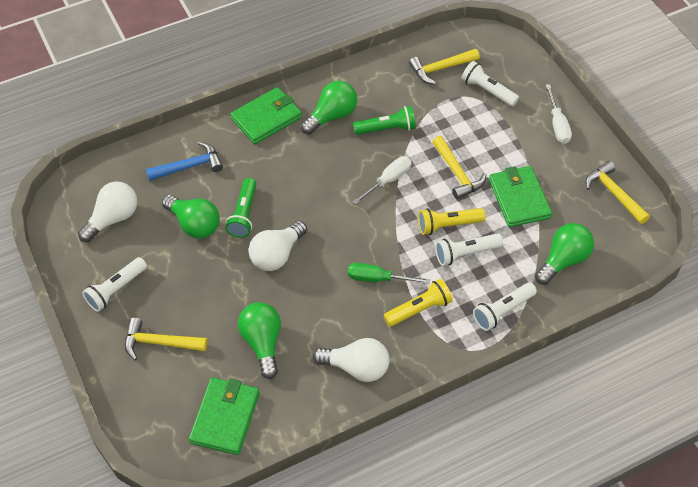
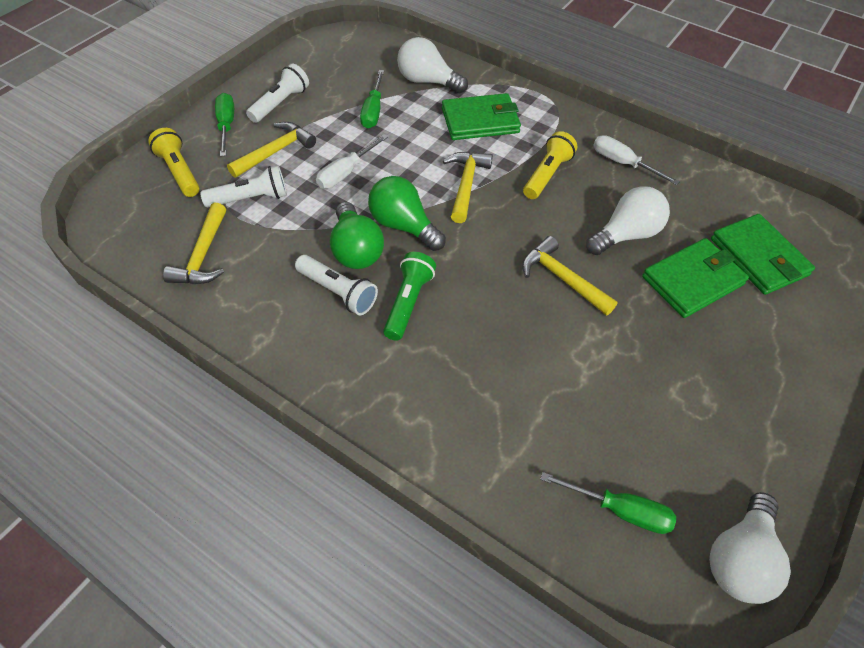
blue hammer: [146,142,223,181] = 1 -> none = 0
green flashlight: [225,178,256,238] [353,106,416,135] = 2 -> [383,252,436,341] = 1
green light bulb: [162,195,220,239] [238,302,281,379] [301,81,357,135] [535,223,594,285] = 4 -> [330,202,384,269] [368,176,446,251] = 2
green screwdriver: [348,263,430,284] = 1 -> [215,93,234,157] [360,70,384,128] [540,472,676,534] = 3
white flashlight: [82,257,147,312] [435,233,503,266] [461,61,519,107] [473,282,537,331] = 4 -> [200,165,287,207] [246,64,309,123] [295,255,378,315] = 3

